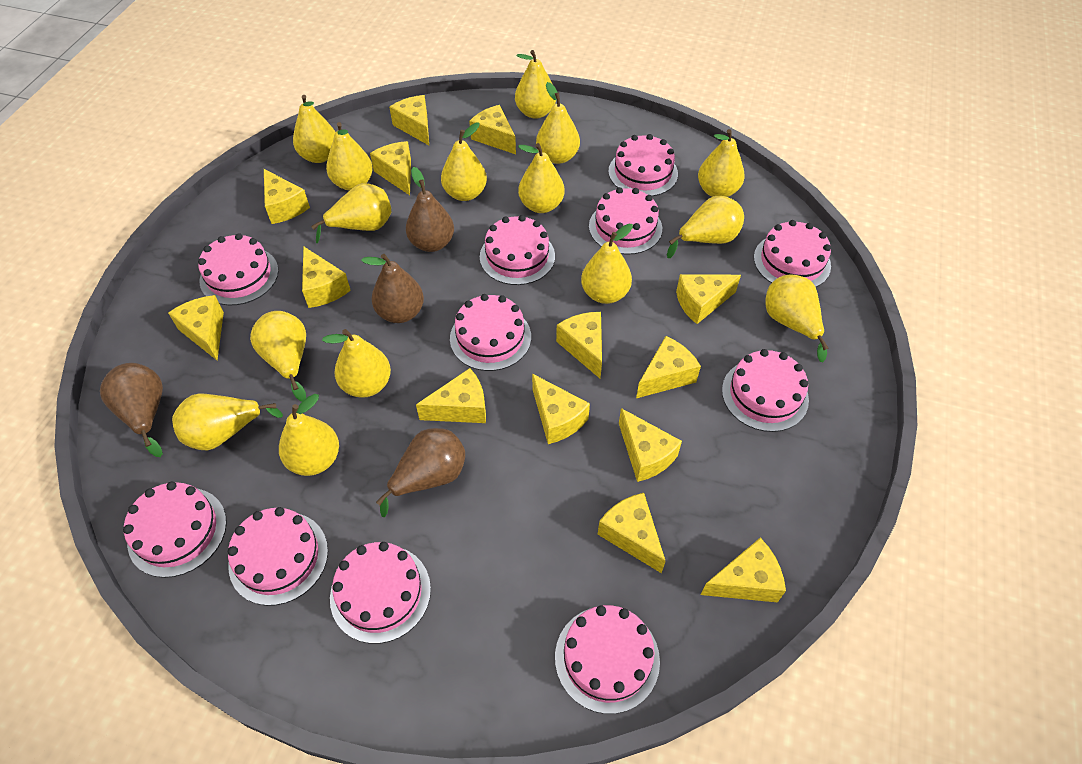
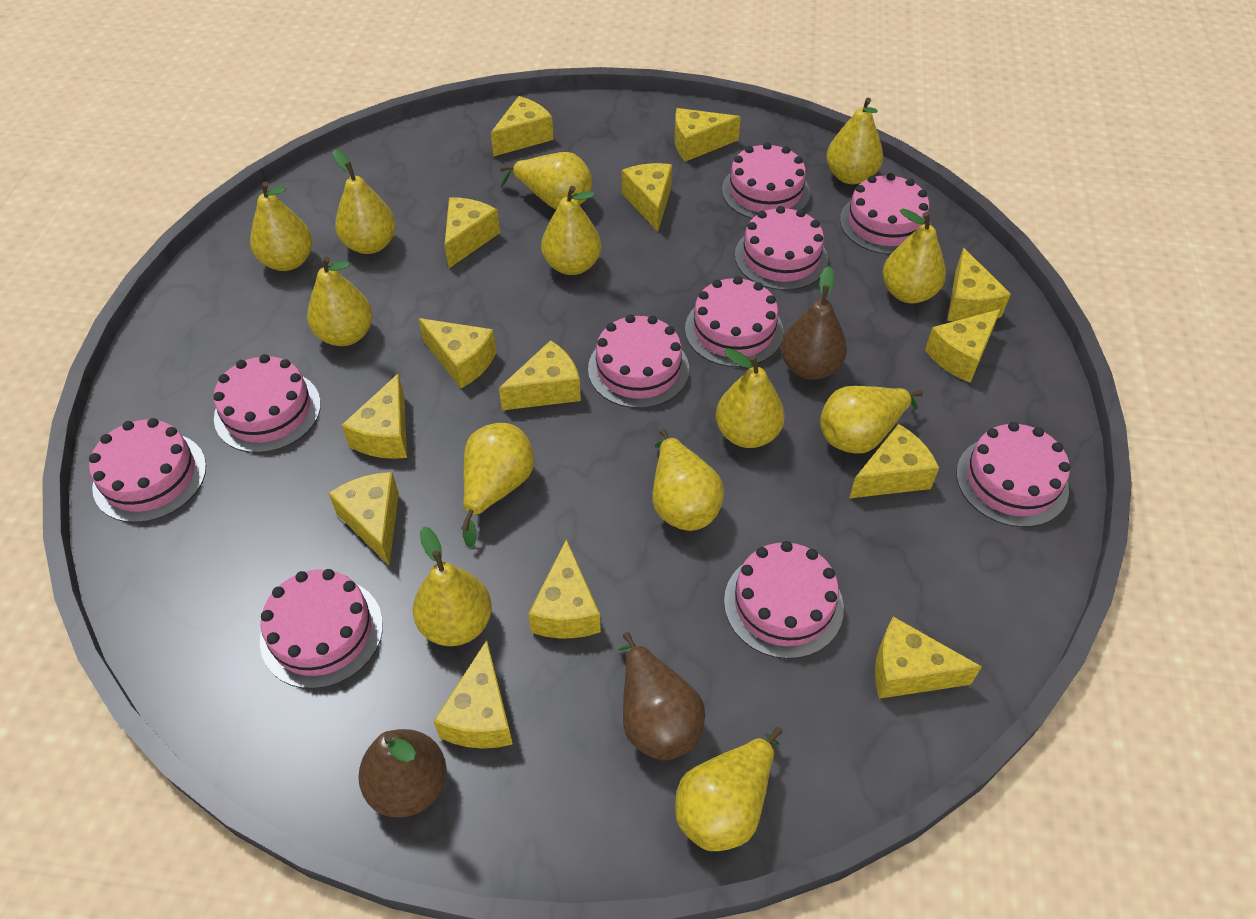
brown pear: [100,363,163,457] [361,254,424,323] [376,428,465,517] [406,167,454,252] = 4 -> [358,729,447,818] [618,632,705,760] [781,266,847,380] = 3
pink cake: [123,482,227,578] [198,233,279,305] [228,507,328,606] [330,542,431,644] [450,294,531,371] [480,215,555,285] [555,605,660,714] [589,187,662,255] [608,134,678,196] [722,349,809,432] [754,220,831,287] = 11 -> [89,418,206,523] [213,354,321,453] [260,569,383,689] [588,314,689,408] [685,276,784,367] [722,142,810,219] [724,541,844,659] [735,206,828,290] [840,173,931,254] [956,422,1070,527] = 10
yellow pear: [172,394,283,450] [250,311,306,401] [279,394,339,476] [293,95,335,163] [311,183,391,243] [322,329,391,398] [326,122,373,191] [441,123,487,201] [515,50,556,119] [518,143,565,213] [536,82,580,164] [581,224,633,304] [667,196,744,258] [698,129,745,197] [766,275,828,362] = 15 -> [250,182,313,271] [307,256,373,346] [333,149,396,254] [413,526,492,646] [461,423,534,548] [500,152,592,209] [541,186,601,275] [652,429,724,531] [675,727,782,851] [716,348,785,448] [820,386,923,454] [826,98,883,184] [883,208,946,303] = 13

